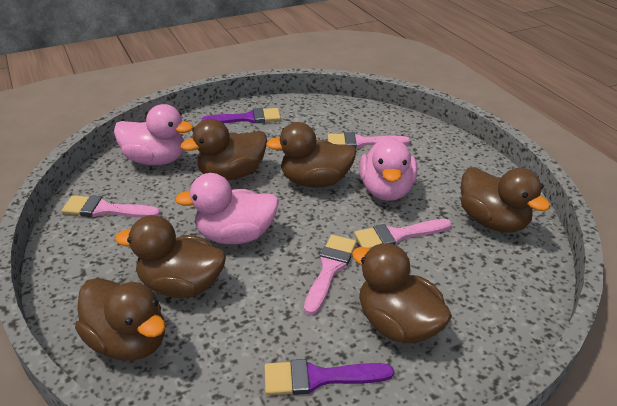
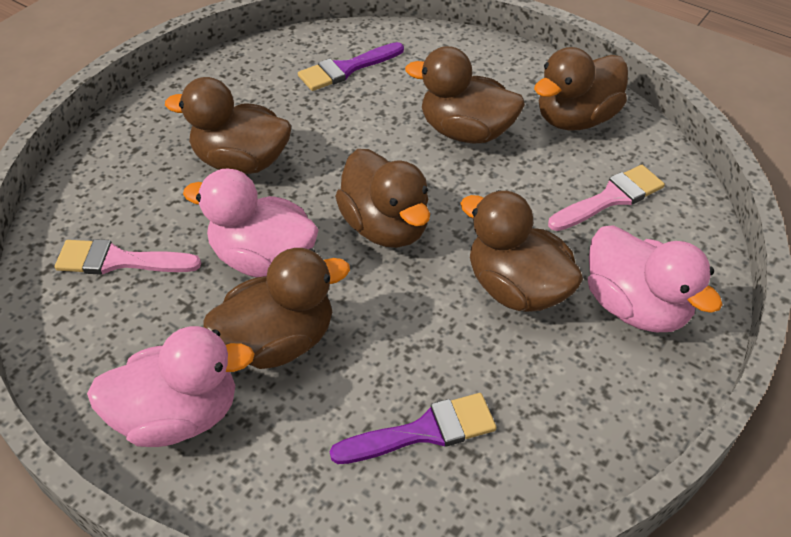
pink brush: [61,195,160,218] [304,235,357,315] [328,132,410,149] [354,219,452,249] = 4 -> [55,239,201,275] [548,165,665,231] = 2

